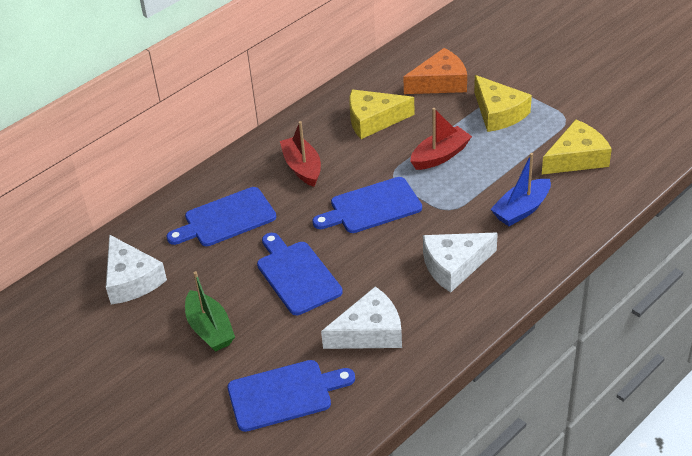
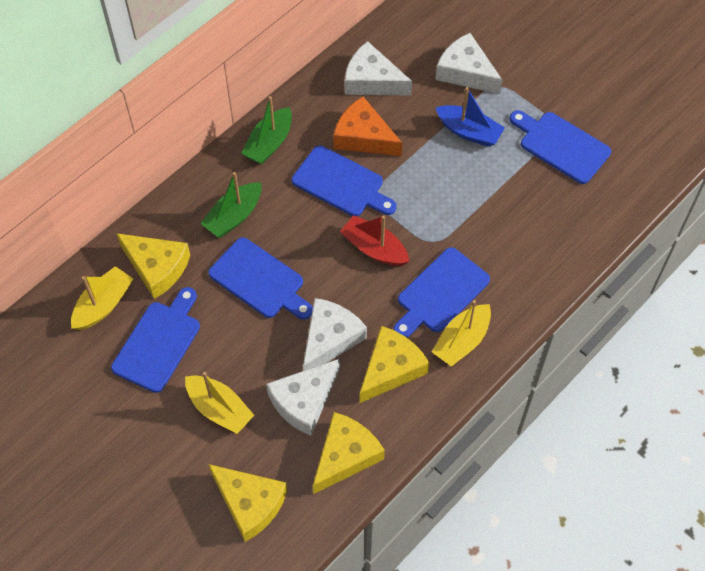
blue cutting board: [166,187,276,246] [227,360,355,432] [257,233,343,315] [312,177,422,233] = 4 -> [111,287,200,393] [208,237,313,320] [292,146,397,216] [393,247,490,338] [510,110,611,184] = 5
green boat: [185,271,235,352] = 1 -> [200,172,262,238] [241,96,292,165] = 2
red boat: [280,121,321,187] [410,108,472,170] = 2 -> [340,215,410,266] = 1
white cheese: [106,234,167,305] [321,286,402,349] [423,233,498,293] = 3 -> [266,359,340,436] [303,298,367,371] [345,41,412,95] [435,33,503,94] = 4
yellow boat: none = 0 -> [71,266,133,330] [185,372,254,434] [432,300,491,367] = 3
yellow cheese: [349,89,415,139] [474,75,532,132] [542,120,612,174] = 3 -> [116,233,190,299] [208,464,288,542] [313,412,385,494] [359,326,430,403] = 4

